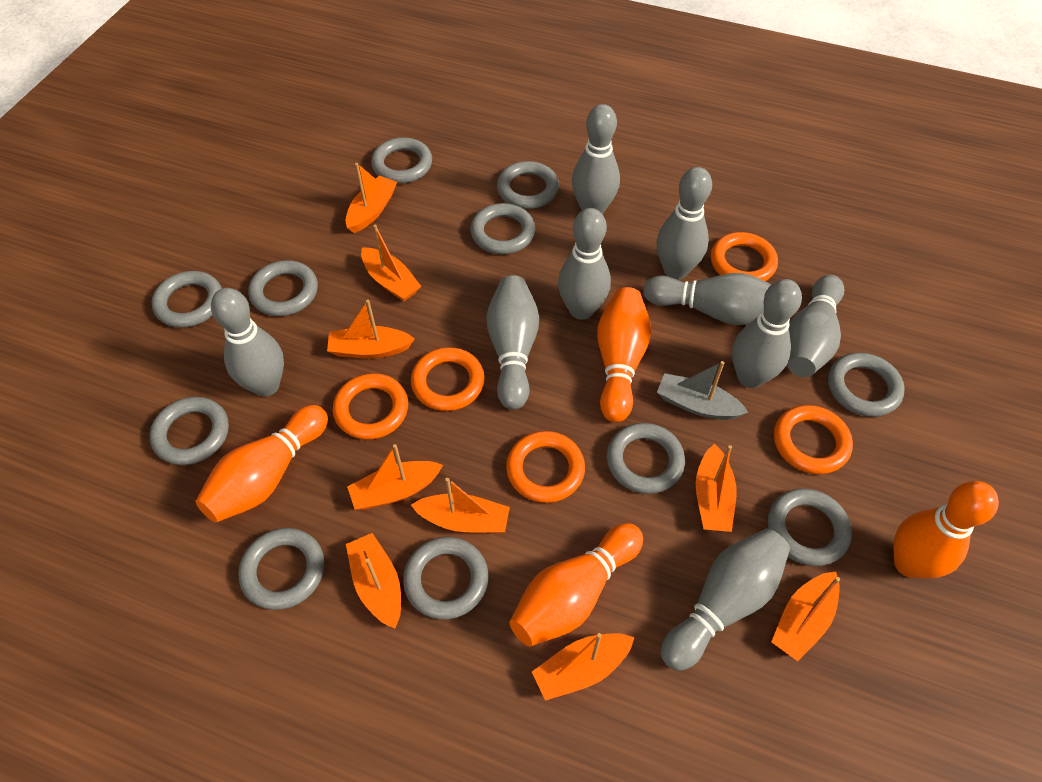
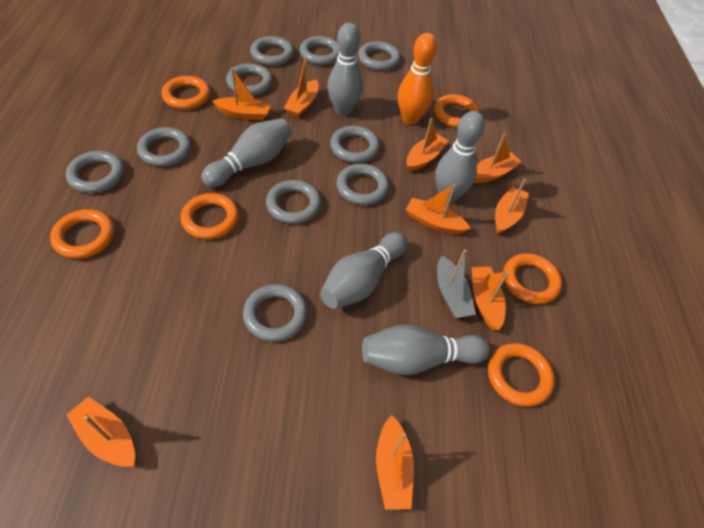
grey bowling pin: [211,288,284,397] [486,275,539,410] [558,208,611,320] [572,104,620,214] [643,273,771,325] [657,167,712,280] [661,528,790,671] [732,279,802,388] [787,275,844,377] = 9 -> [201,118,292,188] [320,232,407,309] [327,23,363,116] [362,324,490,375] [435,111,485,203] = 5
grey ring: [150,397,229,465] [151,271,222,328] [238,528,324,610] [248,260,318,316] [371,137,432,183] [403,537,489,619] [470,203,535,254] [497,161,559,209] [607,423,685,494] [768,488,852,566] [828,353,905,417] = 11 -> [66,151,124,193] [137,127,191,166] [226,63,272,95] [243,284,307,342] [250,36,294,66] [266,180,321,224] [299,36,340,65] [330,126,380,163] [336,164,389,205] [358,41,400,71] = 10
orange bowling pin: [195,405,328,523] [510,523,643,647] [597,287,651,422] [893,481,999,579] = 4 -> [398,33,437,125] = 1
orange ring: [333,373,408,440] [411,347,485,411] [506,431,585,503] [710,232,778,281] [774,405,853,474] = 5 -> [50,209,115,259] [162,76,210,110] [180,193,239,240] [434,94,479,128] [488,343,555,407] [503,253,562,304] = 6

